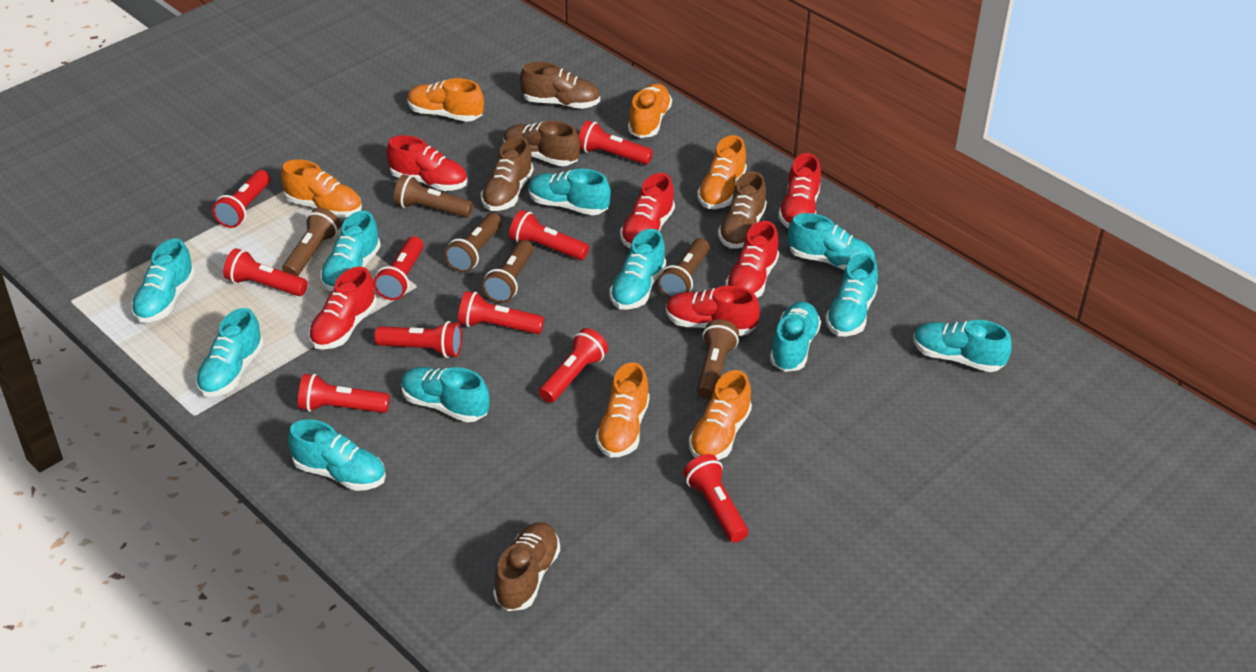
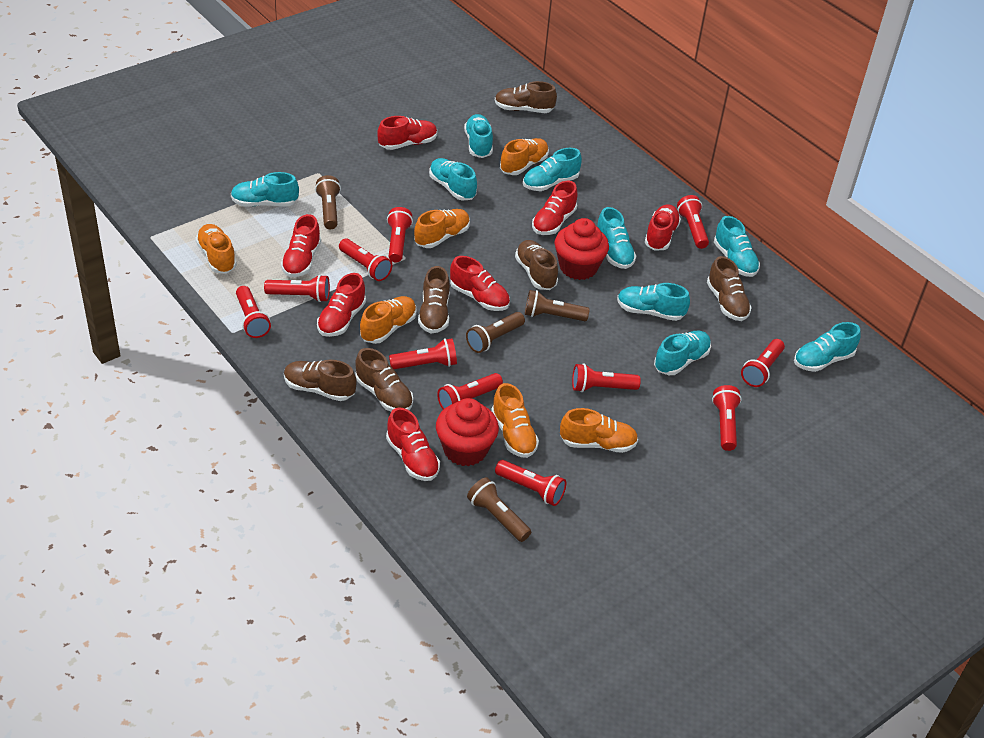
brown flashlight: [282,208,340,276] [393,174,473,218] [444,213,502,272] [482,240,533,303] [658,238,710,298] [697,319,739,399] = 6 -> [315,175,341,229] [466,312,525,353] [467,477,531,542] [525,290,590,321] = 4
brown shoe: [481,136,534,211] [493,522,560,611] [503,121,580,166] [520,62,600,109] [718,171,767,249] = 5 -> [284,360,357,401] [355,348,413,412] [418,266,450,333] [495,81,557,113] [515,240,558,290] [707,256,752,321] = 6
red cupcake: none = 0 -> [436,398,499,466] [555,218,609,280] = 2
red flashlight: [212,170,270,228] [223,248,308,296] [298,374,390,413] [374,236,423,300] [374,321,462,358] [458,291,544,334] [509,210,589,260] [539,328,608,403] [578,120,653,165] [683,454,748,542] = 10 -> [236,286,271,338] [264,275,330,302] [339,239,392,281] [387,207,413,262] [389,338,457,369] [437,373,503,410] [495,460,567,506] [572,363,641,392] [677,195,709,249] [712,385,742,451] [741,339,785,387] = 11
red shoe: [308,266,377,350] [386,135,467,191] [620,173,675,248] [666,286,760,336] [725,221,779,298] [778,153,821,228] = 6 -> [281,214,321,277] [317,273,366,337] [377,116,437,150] [386,407,440,481] [450,256,510,311] [532,181,578,235] [645,204,681,251] = 7
turquoise shoe: [131,239,195,323] [196,308,264,397] [288,419,386,491] [320,211,381,291] [401,367,490,422] [528,169,611,215] [609,229,666,310] [770,301,821,372] [788,213,875,270] [825,253,878,336] [913,320,1012,372] = 11 -> [231,172,299,207] [429,158,477,201] [464,114,493,158] [523,148,582,191] [597,207,636,269] [617,283,690,321] [654,331,711,375] [714,216,760,277] [794,322,861,372] = 9

